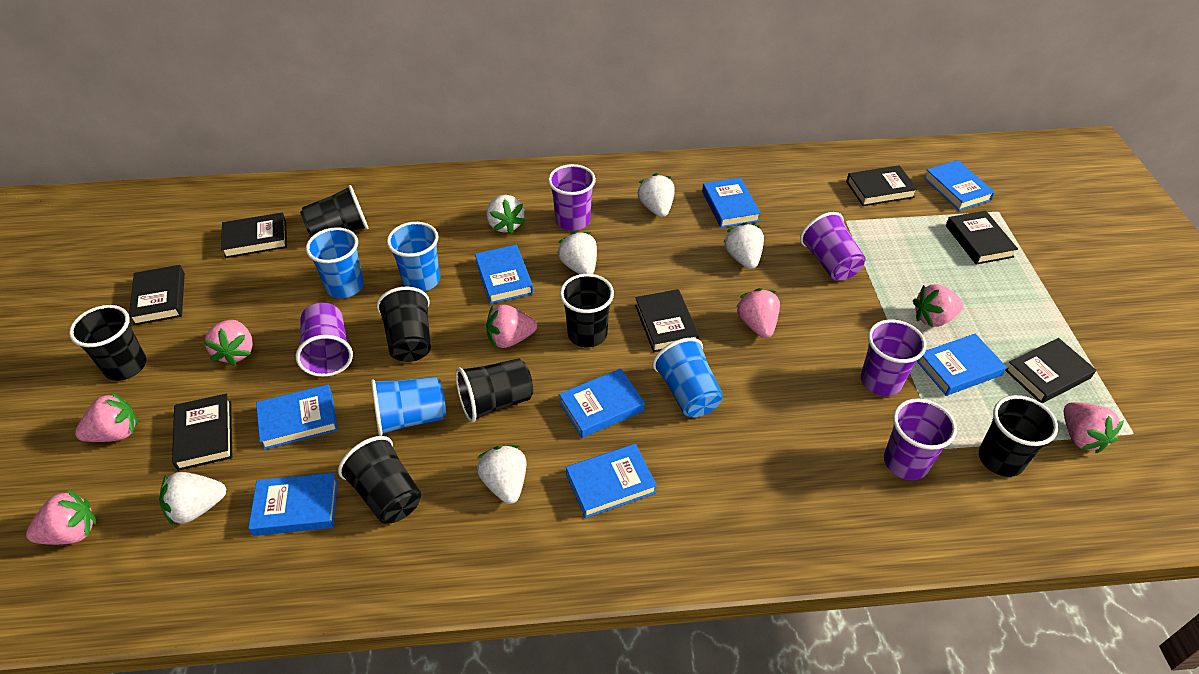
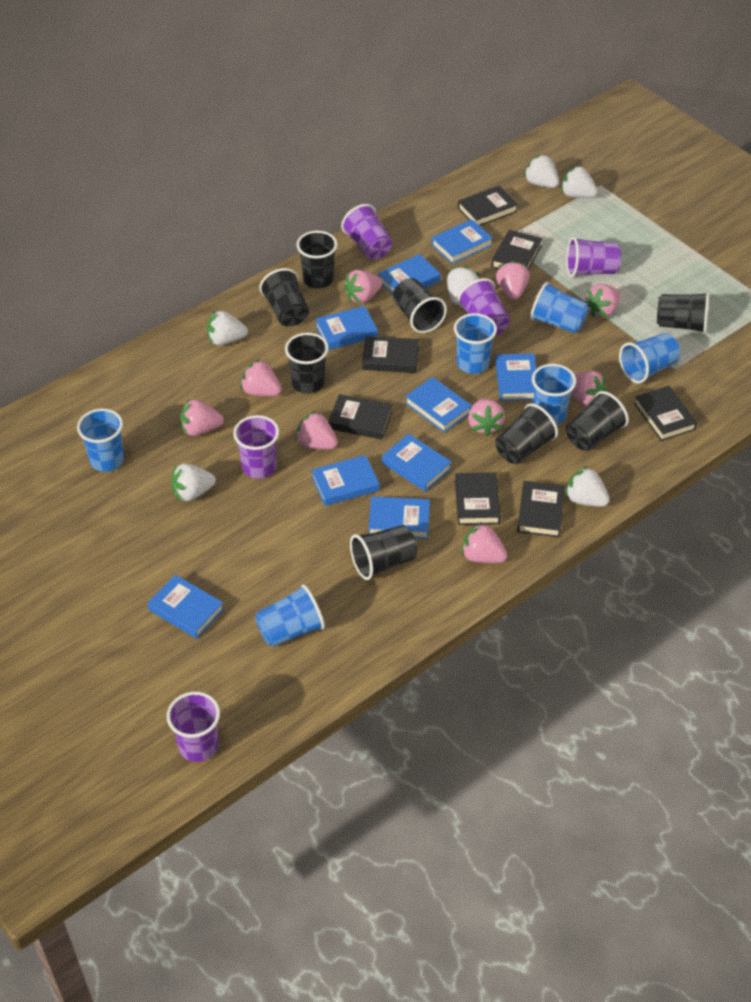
black cup: [69,305,147,381] [300,185,368,237] [338,436,421,523] [377,287,431,362] [456,359,533,422] [560,274,614,347] [979,395,1058,477] = 7 -> [259,268,309,327] [285,333,329,394] [297,231,338,289] [350,525,417,580] [393,278,447,333] [495,403,558,464] [566,391,629,451] [657,292,710,334] = 8
blue book: [248,473,338,536] [256,384,338,450] [475,245,533,304] [559,368,645,438] [566,444,657,518] [702,177,761,228] [917,334,1006,396] [924,160,995,211] = 8 -> [148,575,224,639] [311,455,379,506] [315,306,378,350] [368,496,430,539] [378,254,441,295] [382,434,452,492] [405,377,472,432] [431,219,493,264] [495,354,536,401] = 9
blue cup: [306,227,364,298] [371,377,446,436] [387,222,440,291] [653,338,723,417] = 4 -> [77,409,124,472] [255,584,325,647] [454,313,497,374] [530,282,589,333] [532,364,576,425] [619,333,680,383] = 6
pink strawberry: [26,489,97,545] [75,392,138,442] [204,320,253,366] [486,305,537,348] [736,288,780,338] [913,284,964,327] [1064,402,1124,453] = 7 -> [180,399,224,436] [240,359,282,396] [295,411,338,449] [344,270,382,304] [461,522,507,563] [468,398,505,437] [496,261,530,300] [571,371,607,406] [584,284,620,318] = 9

